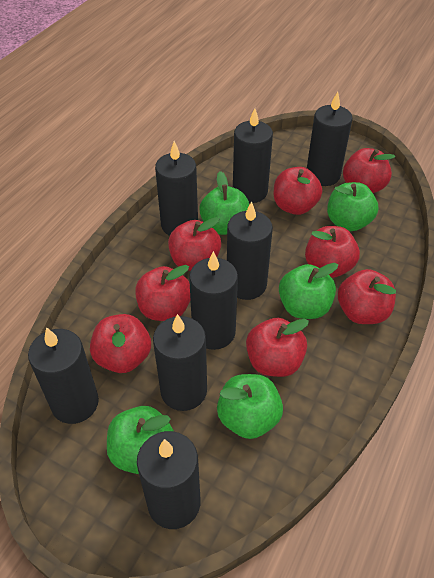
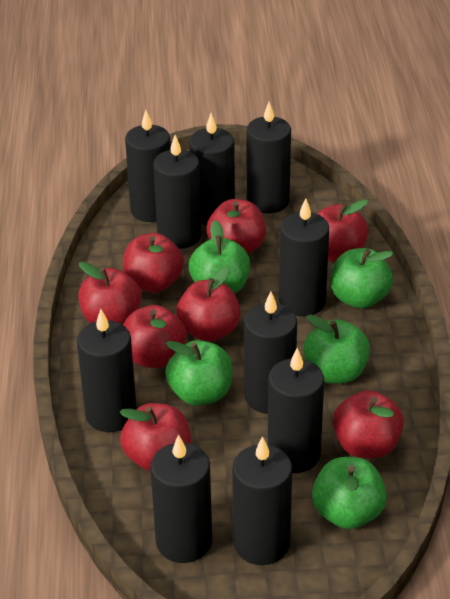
black candle: [28,327,99,424] [137,431,200,529] [153,314,207,411] [155,141,198,236] [189,251,238,350] [227,201,273,300] [233,108,273,203] [307,92,352,186] = 8 -> [77,309,137,432] [125,110,171,222] [150,434,212,563] [153,135,202,249] [189,113,235,225] [232,436,292,565] [244,291,297,414] [246,102,291,214] [268,348,324,473] [279,198,329,316] = 10

